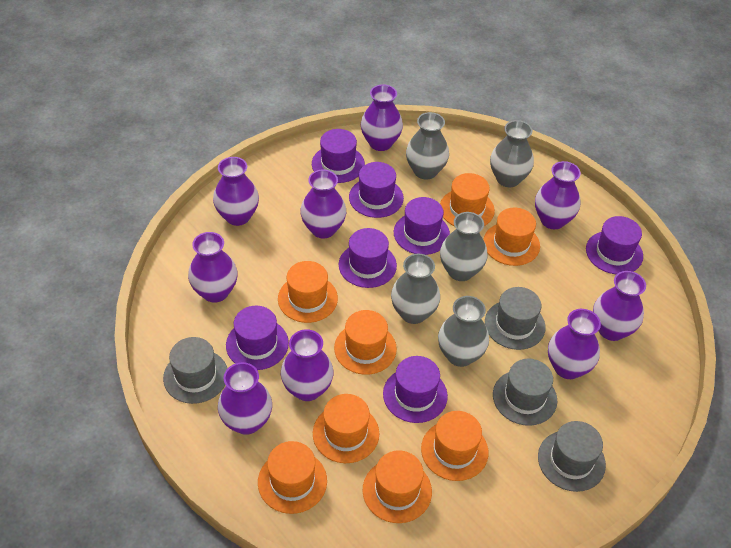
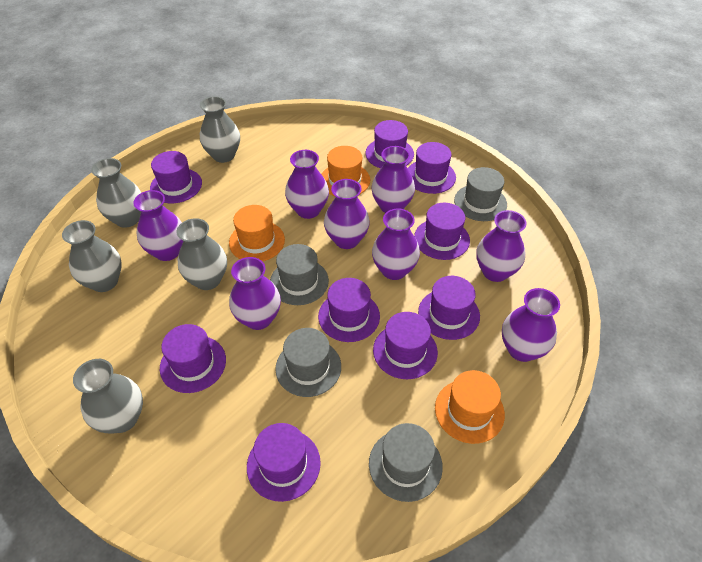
orange hat: [258,441,327,514] [278,261,338,323] [313,394,379,463] [334,310,397,375] [363,450,432,523] [421,411,488,481] [440,173,495,226] [483,207,540,266] = 8 -> [229,205,285,261] [321,146,370,196] [435,370,505,444] = 3
purple hat: [226,306,289,370] [312,129,365,183] [339,228,397,288] [349,162,404,218] [383,356,448,423] [394,197,450,255] [586,216,643,274] = 7 -> [150,151,202,203] [160,324,226,393] [247,423,321,502] [318,278,380,342] [366,120,414,168] [373,312,438,379] [408,142,456,194] [414,203,470,260] [418,276,480,340] = 9
purple vase: [188,232,238,303] [213,157,259,226] [218,362,272,435] [281,329,334,401] [300,170,346,239] [361,84,403,151] [535,161,581,229] [548,309,601,379] [593,271,646,341] = 9 -> [133,190,183,261] [229,257,281,330] [285,150,329,219] [324,179,370,249] [371,146,415,213] [372,209,420,280] [476,210,527,282] [502,288,560,362] = 8

